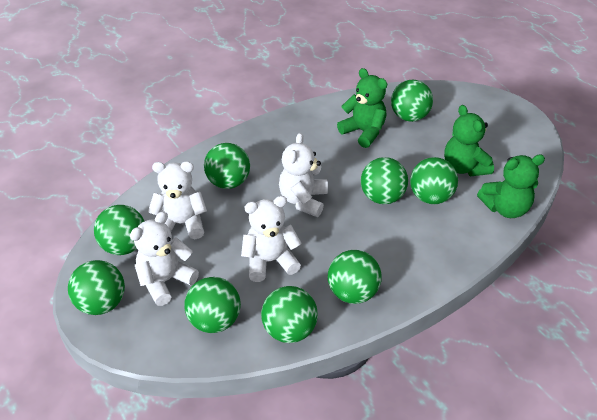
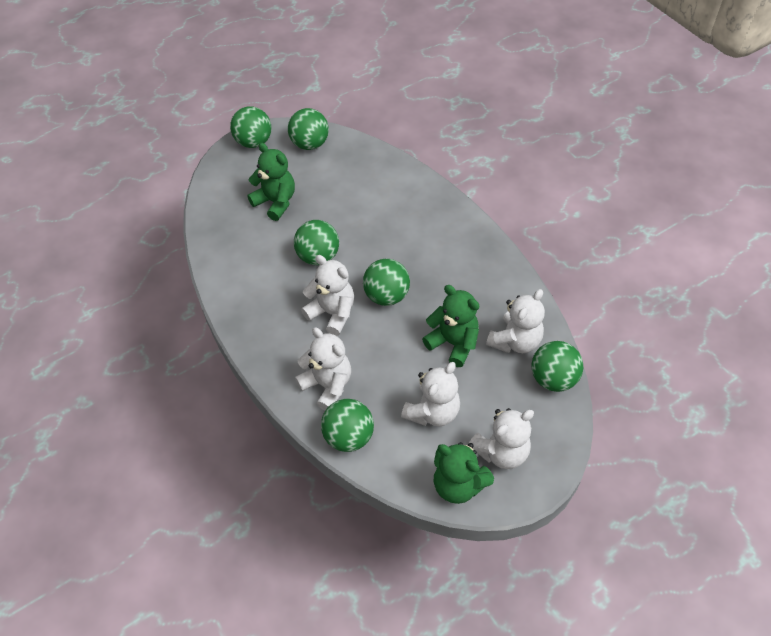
green ball: [68,260,125,315] [94,205,144,255] [185,277,241,333] [204,143,250,189] [261,286,318,343] [328,250,381,304] [361,157,408,204] [391,80,433,122] [410,157,458,204] = 9 -> [230,106,271,148] [288,108,329,150] [294,220,339,265] [321,399,374,452] [363,259,410,306] [532,341,583,392] = 6
white teddy bear: [130,211,199,306] [148,161,207,239] [241,196,302,282] [279,133,328,217] = 4 -> [295,327,351,410] [301,255,354,336] [401,362,460,426] [469,408,534,469] [486,289,545,353] = 5

